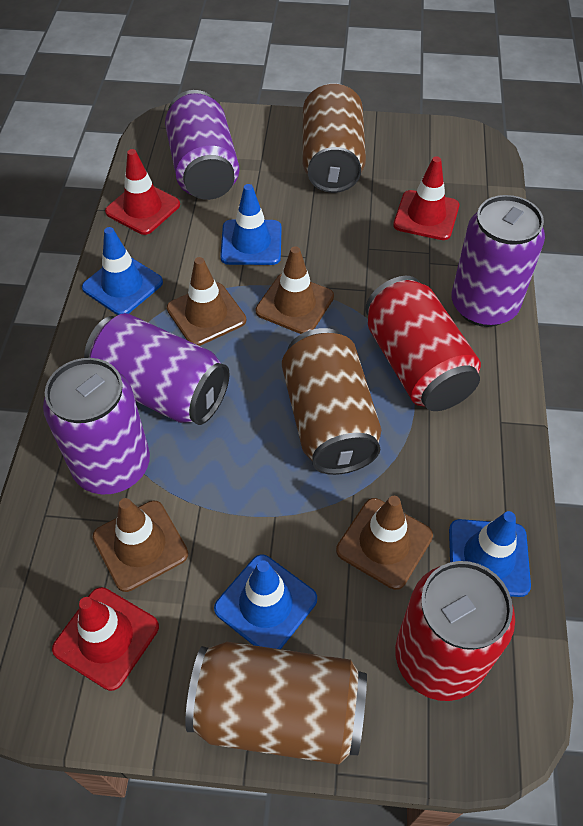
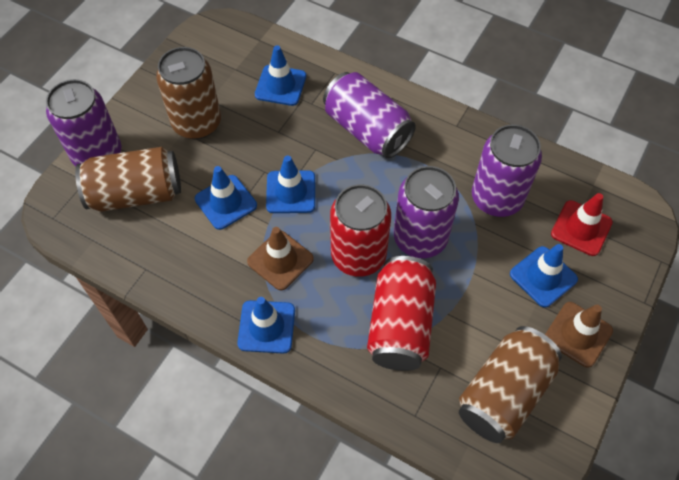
blue traffic cone: [82,227,163,315] [214,554,317,649] [220,184,282,265] [449,511,531,597] = 4 -> [195,166,257,230] [237,297,295,354] [255,45,306,106] [266,155,315,213] [510,244,578,308] = 5
brown traffic cone: [93,498,188,592] [167,257,246,346] [256,246,334,334] [336,496,433,590] = 4 -> [247,227,314,291] [545,302,613,368] = 2
red traffic cone: [52,587,159,691] [105,149,180,235] [393,156,459,240] = 3 -> [551,193,613,256] = 1

